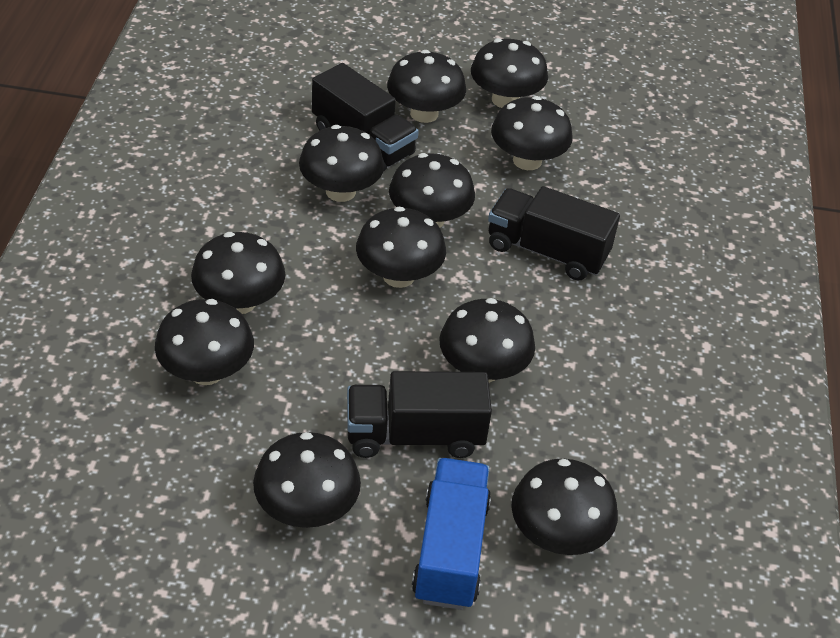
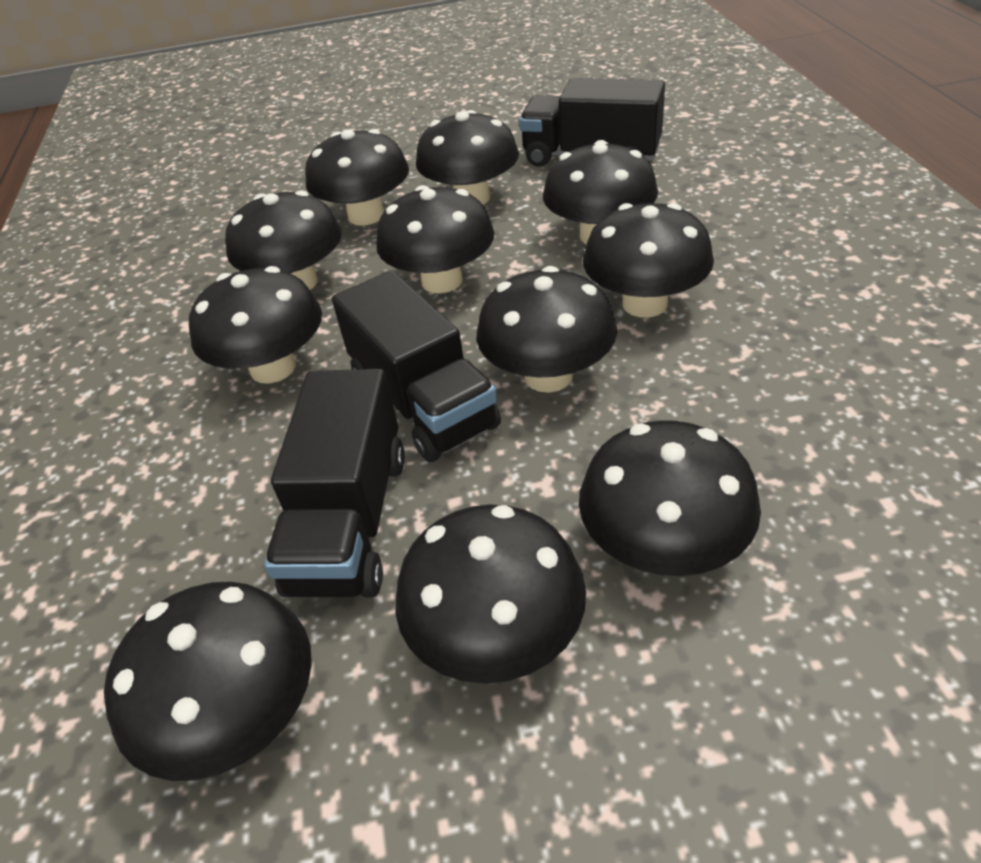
blue truck: [412,458,491,610] = 1 -> none = 0

